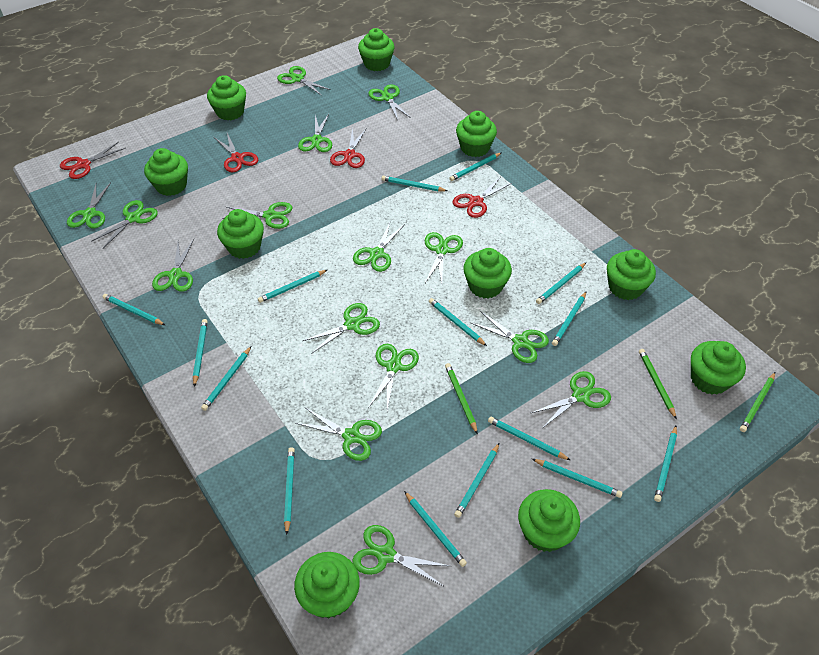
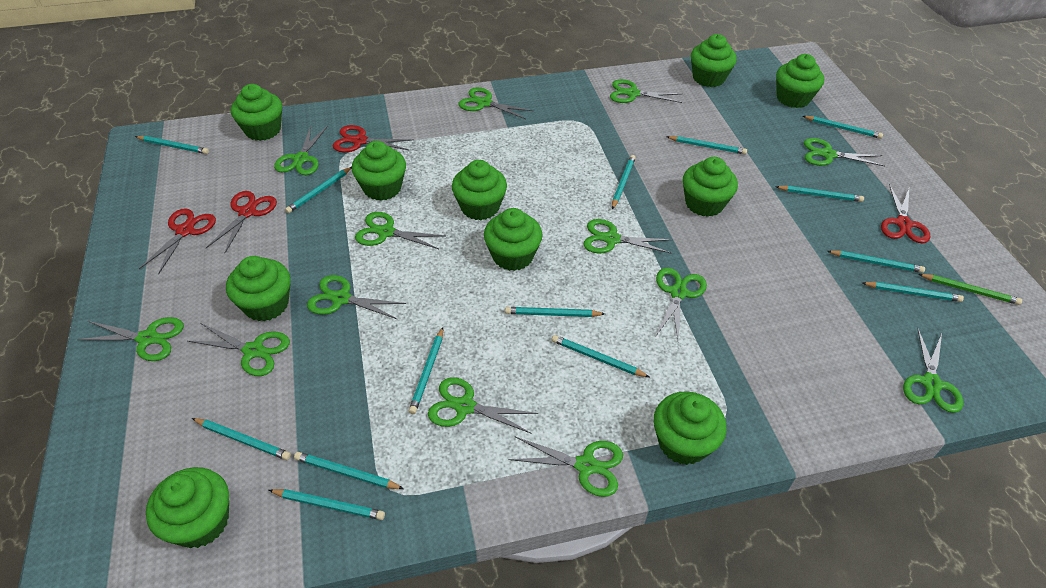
green pencil: [445,363,478,434] [639,349,677,419] [740,372,775,432] = 3 -> [918,274,1022,305] = 1
green scissors: [67,182,111,228] [91,200,158,248] [152,239,194,292] [222,202,293,229] [277,66,331,96] [295,408,382,461] [298,114,332,152] [303,303,380,354] [352,525,450,587] [353,220,405,272] [368,84,411,120] [368,344,419,411] [425,232,463,284] [471,311,549,363] [531,371,611,427] = 15 -> [77,317,184,361] [187,323,290,376] [274,126,328,175] [307,275,406,320] [355,212,445,249] [428,377,538,434] [459,87,533,119] [509,437,623,497] [583,219,673,254] [610,79,682,103] [656,268,707,340] [804,138,885,166] [903,328,963,413] = 13
turquoise pencil: [102,294,165,325] [193,319,208,387] [201,346,251,411] [258,270,327,303] [284,447,295,535] [381,176,448,191] [404,491,467,567] [429,298,487,346] [449,153,501,181] [454,443,499,518] [488,417,570,460] [532,459,623,498] [536,262,587,304] [552,292,586,346] [654,426,677,502] = 15 -> [135,136,209,154] [192,418,291,460] [269,489,385,520] [285,167,352,213] [294,452,404,489] [409,327,443,414] [505,307,605,317] [552,335,649,377] [612,155,636,209] [666,136,747,154] [776,185,864,202] [803,116,883,139] [827,250,925,273] [862,282,964,302] = 14

